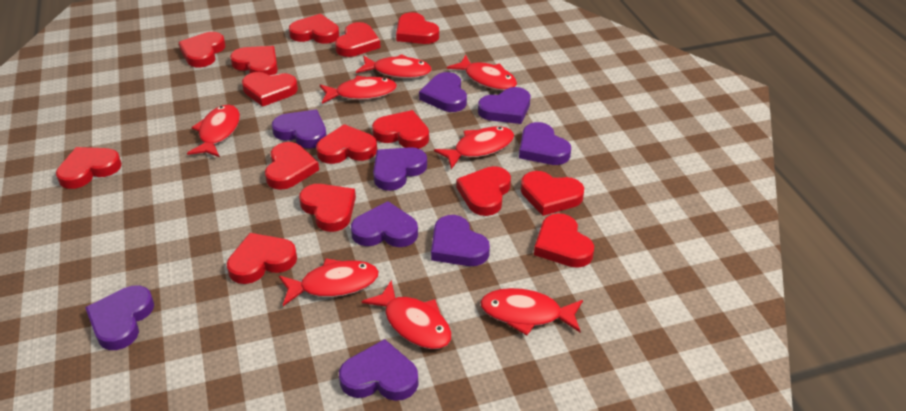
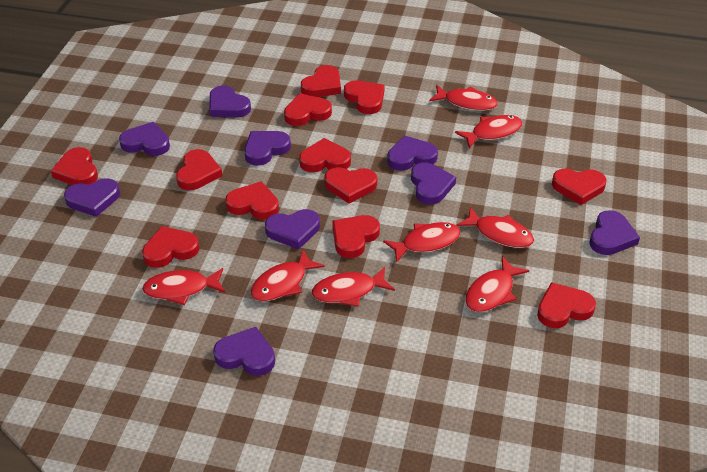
red heart: [56,147,122,189] [178,32,226,67] [227,233,297,284] [230,46,278,75] [242,72,298,107] [265,142,319,190] [289,14,339,44] [299,184,356,232] [316,124,377,164] [335,22,381,57] [372,110,429,149] [396,12,439,44] [456,166,511,216] [521,171,584,216] [534,213,594,268] = 15 -> [51,147,98,185] [142,226,199,268] [176,149,222,190] [225,181,279,220] [284,93,332,126] [299,138,351,172] [301,65,341,97] [324,167,377,204] [332,215,380,258] [344,80,385,114] [537,282,596,328] [552,169,607,205] = 12

